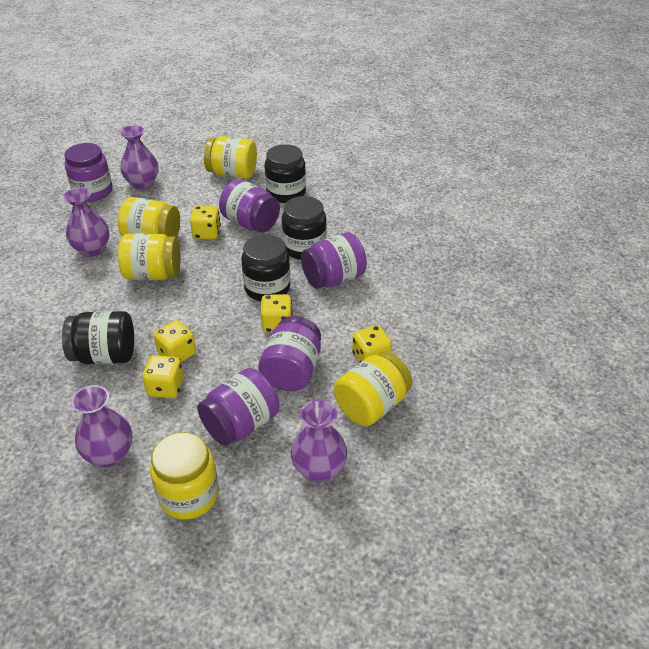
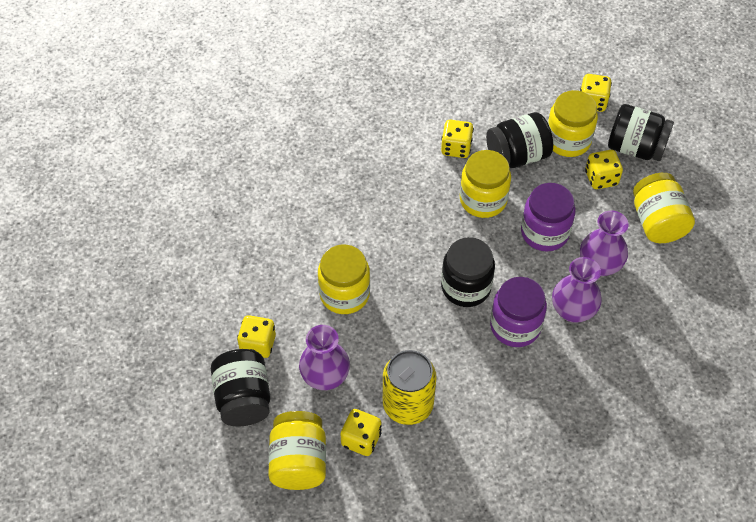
purple jar: [64,143,113,202] [197,368,279,446] [219,179,280,232] [258,316,321,391] [301,232,367,289] = 5 -> [490,277,547,347] [521,183,575,251] = 2
purple vase: [63,188,109,257] [71,385,132,467] [120,125,159,190] [291,400,347,482] = 4 -> [299,325,350,390] [552,257,602,323] [580,210,629,276] = 3
yellow can: none = 0 -> [383,350,436,425] = 1

